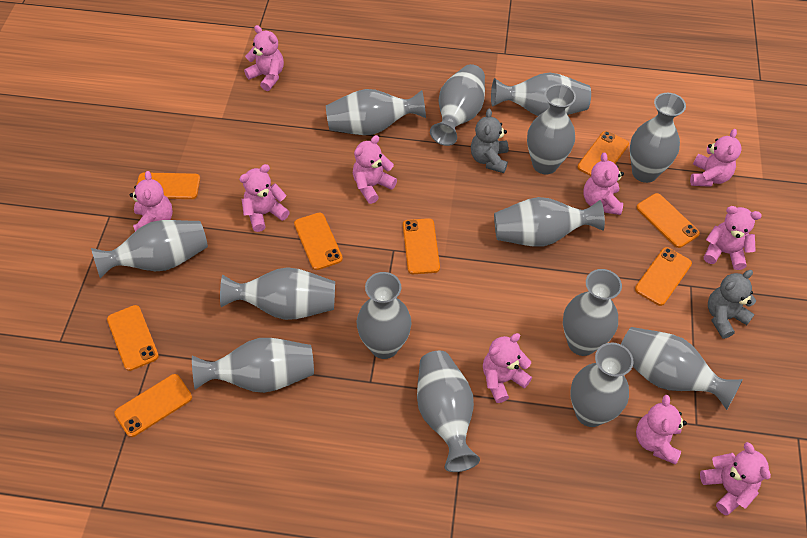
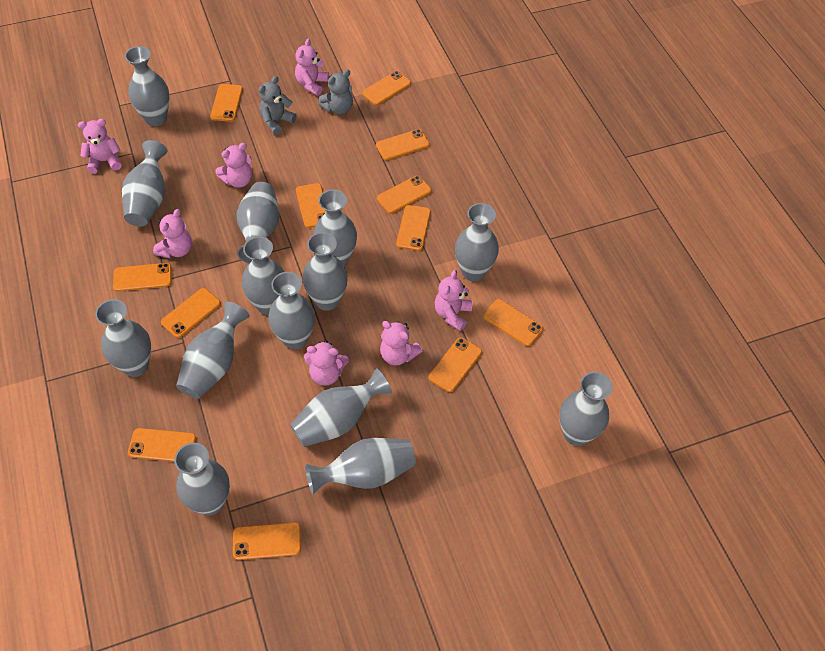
orange phone: [107,305,159,371] [114,374,192,437] [136,172,200,199] [294,212,343,270] [403,218,440,274] [577,131,629,176] [635,247,692,306] [636,193,700,248] = 8 -> [113,263,172,291] [128,428,196,462] [161,288,221,338] [210,84,243,122] [233,522,301,560] [296,183,326,228] [362,71,411,105] [376,129,430,160] [377,176,432,214] [396,205,431,251] [429,337,482,392] [483,299,543,346] = 12
pink teddy bear: [130,171,173,231] [239,164,290,232] [244,25,284,91] [353,135,397,204] [483,333,532,403] [583,152,624,215] [636,395,687,465] [690,129,742,187] [700,442,771,515] [704,206,762,270] = 10 -> [78,119,122,174] [153,209,192,258] [215,143,252,188] [295,39,329,96] [304,340,349,385] [380,321,422,366] [435,270,473,331] = 7

